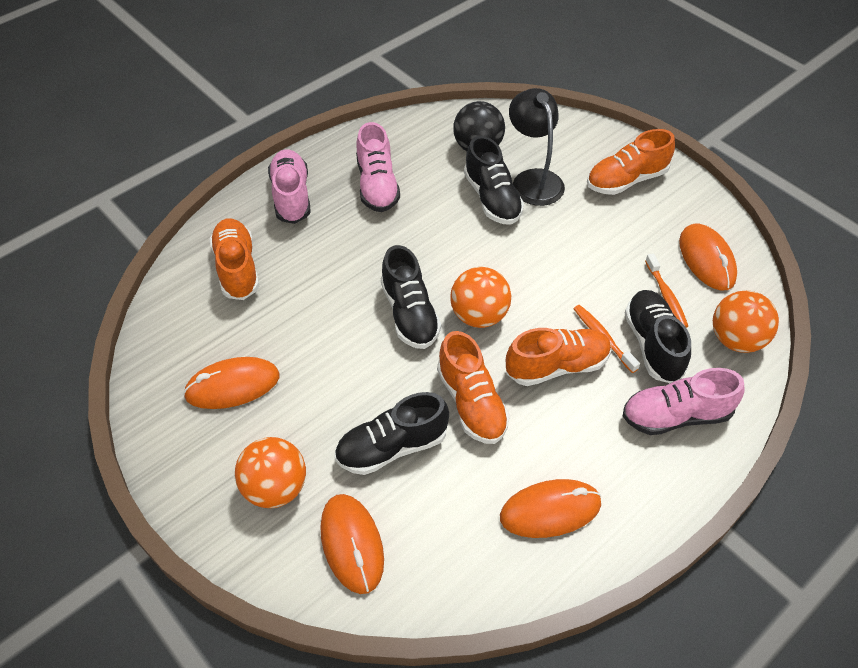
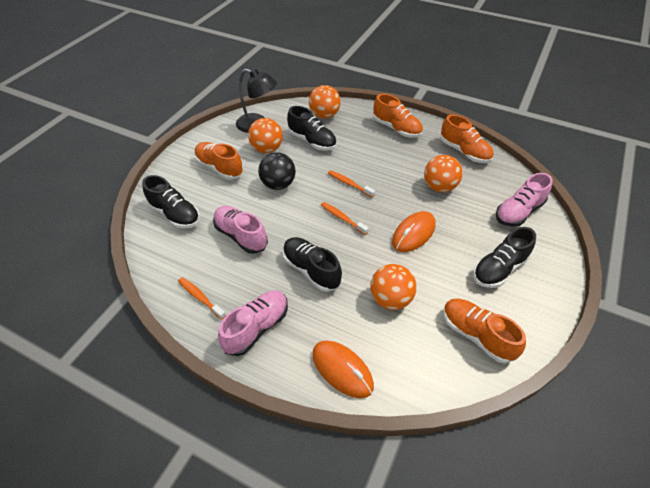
orange ball: [235,437,306,508] [450,267,511,328] [713,291,779,353] = 3 -> [248,118,283,153] [309,85,340,119] [370,264,417,310] [424,155,463,193] = 4
orange mouse: [183,357,280,409] [320,494,384,594] [500,479,602,538] [679,224,737,290] = 4 -> [312,340,374,398] [392,211,436,252] = 2
orange toothbrush: [574,305,640,373] [645,253,688,328] = 2 -> [178,277,226,320] [321,202,369,235] [328,170,375,198] = 3

